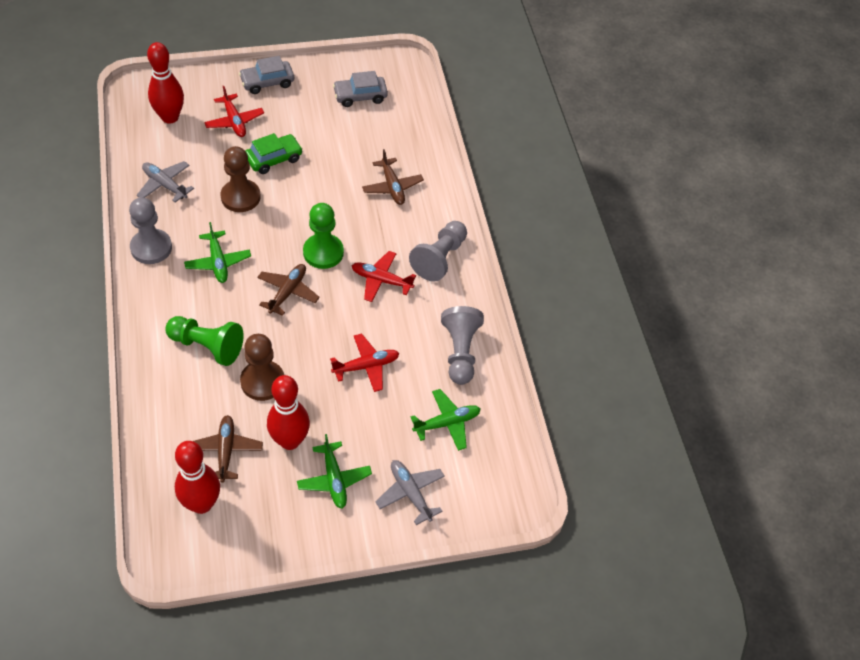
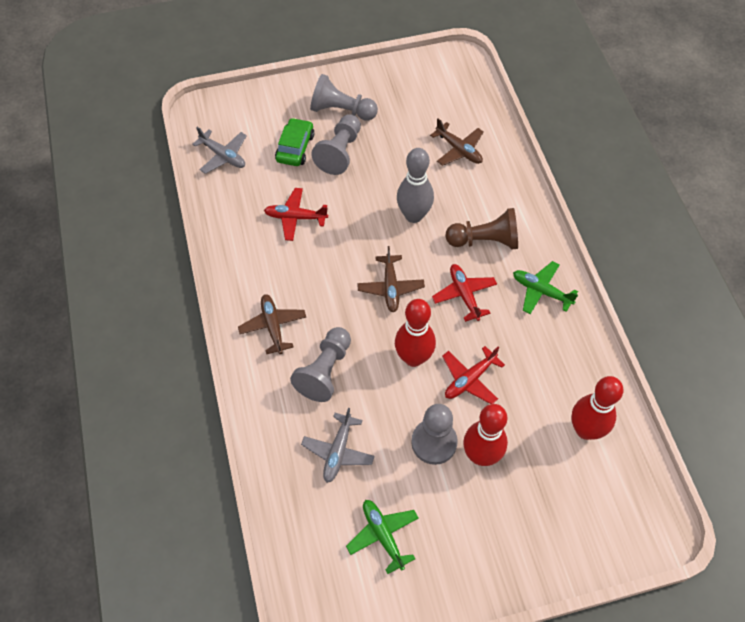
brown pawn: [221,146,261,212] [240,334,284,401] = 2 -> [445,208,518,249] = 1
green pawn: [165,316,244,366] [303,203,344,269] = 2 -> none = 0
green plane: [184,222,251,283] [297,434,372,508] [411,389,481,451] = 3 -> [346,500,419,574] [513,261,578,314] = 2
grey bowling pin: none = 0 -> [397,148,434,223] = 1
grey car: [239,56,294,94] [333,71,388,107] = 2 -> none = 0
grey pawn: [129,197,172,264] [409,221,467,282] [441,306,484,385] = 3 -> [290,327,351,402] [310,74,378,121] [311,114,361,175] [411,404,458,465] = 4

